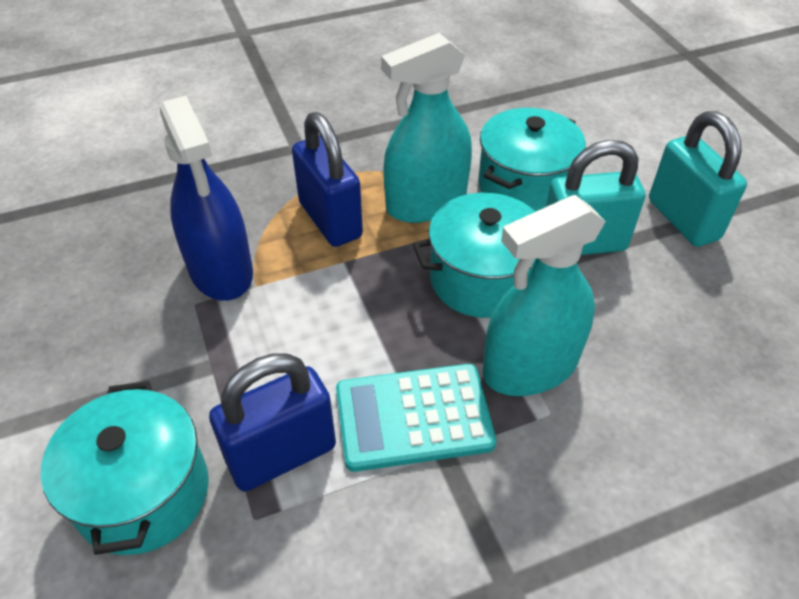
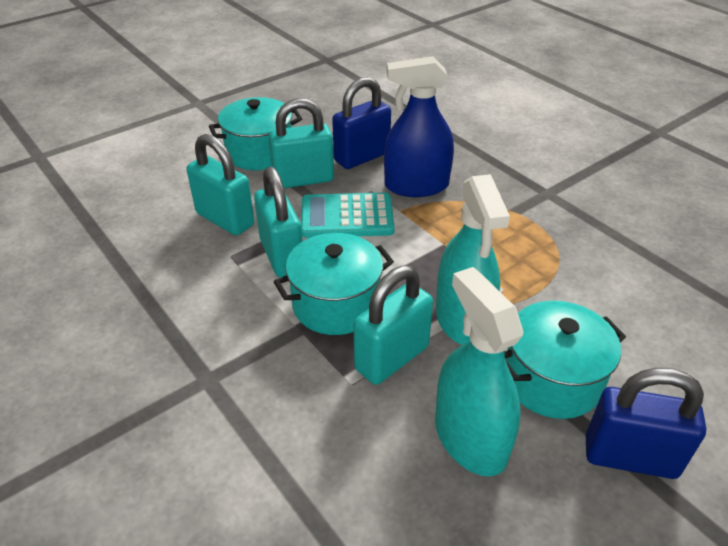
turquoise padlock: [546,140,645,255] [649,111,747,247] = 2 -> [187,134,254,235] [254,167,302,277] [269,98,334,188] [354,265,433,385] = 4

